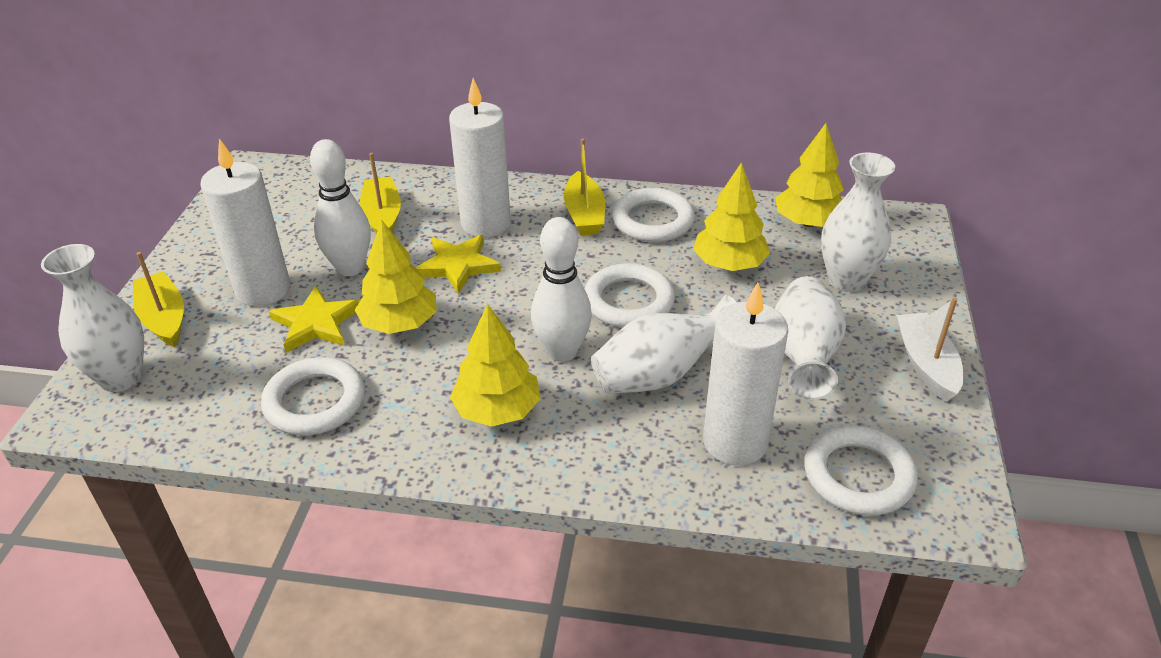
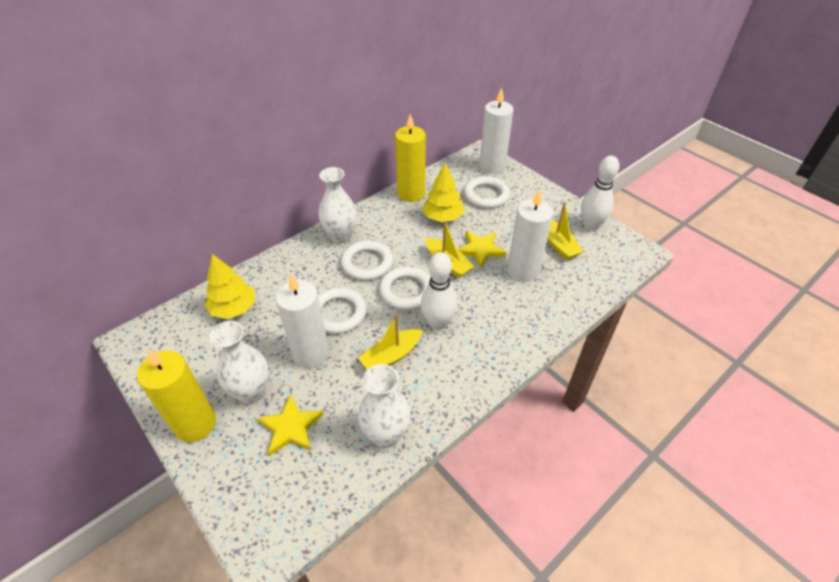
white boat: [896,298,963,402] = 1 -> none = 0
white vase: [41,244,144,392] [591,295,737,394] [775,276,846,400] [821,153,895,292] = 4 -> [209,321,269,404] [318,167,357,244] [358,364,411,448] = 3
yellow candle: none = 0 -> [137,349,216,442] [395,114,426,202] = 2
yellow tree: [355,220,436,334] [450,304,541,427] [693,162,770,271] [775,123,843,227] = 4 -> [205,254,255,319] [422,163,464,222] = 2

